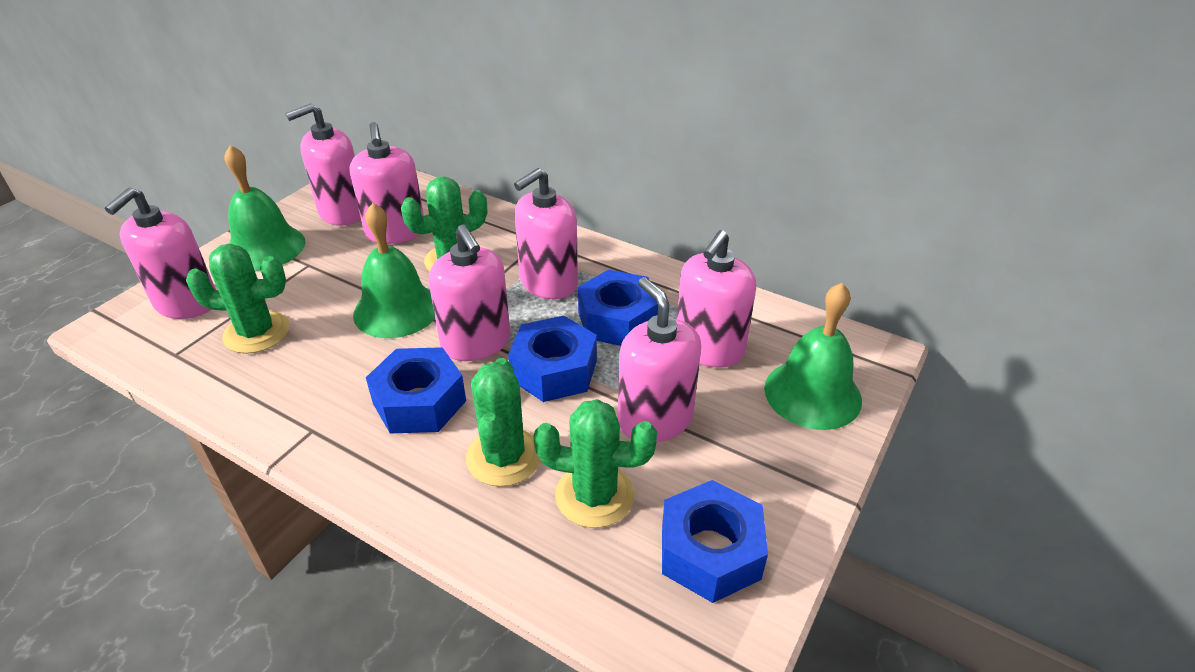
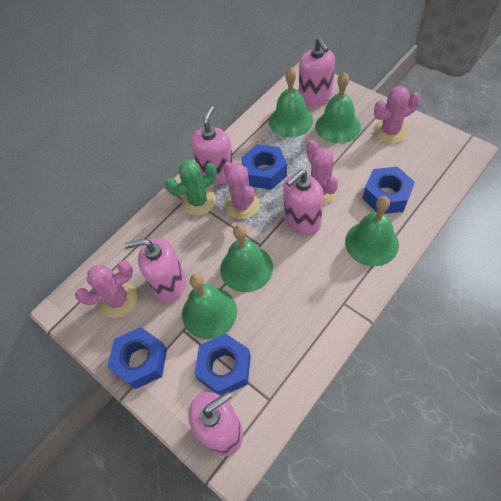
green bell: [225,145,306,271] [353,203,435,338] [764,283,862,430] = 3 -> [182,274,237,339] [220,225,273,292] [269,67,313,138] [315,72,361,143] [345,196,399,266] = 5
green cactus: [186,244,290,354] [401,176,487,271] [466,358,541,487] [533,399,657,528] = 4 -> [165,160,217,216] = 1
pink cactus: none = 0 -> [75,260,137,318] [223,161,260,219] [306,140,338,205] [373,86,420,144] = 4
pink soap dispenser: [105,188,216,319] [285,103,361,226] [350,122,424,244] [429,225,510,361] [514,168,578,299] [618,277,701,442] [677,230,756,368] = 7 -> [124,238,186,302] [188,391,243,456] [191,106,234,184] [283,170,324,236] [299,37,335,106] = 5

